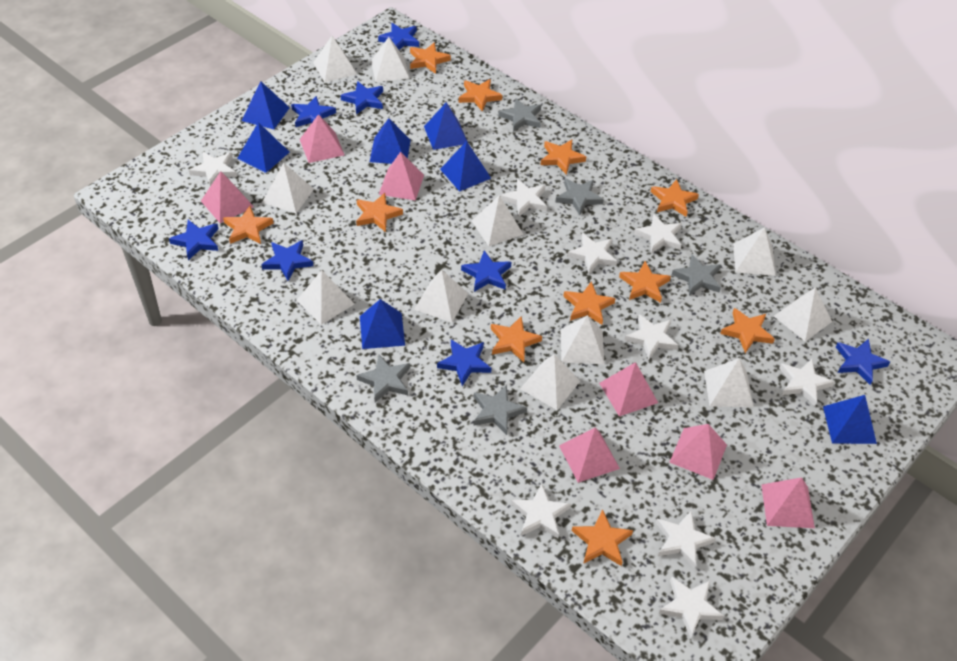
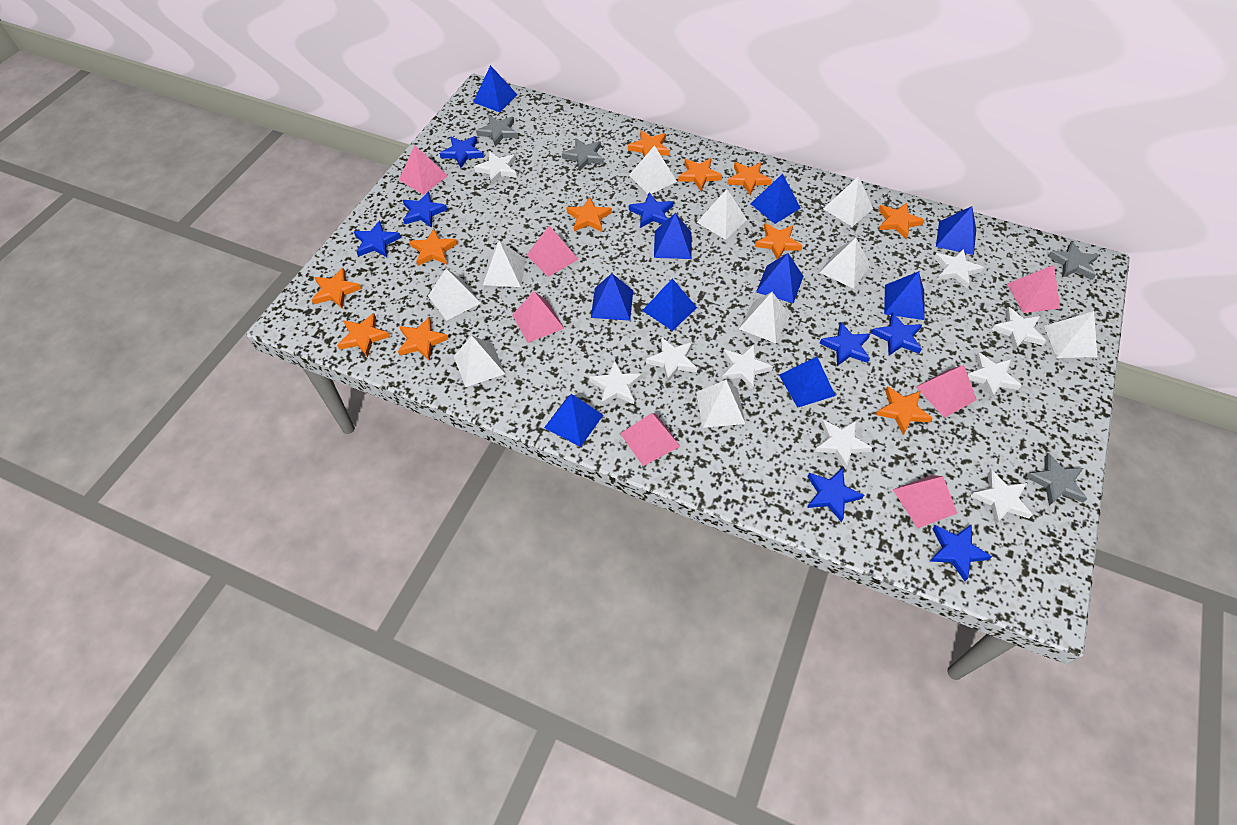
blue pyramid: [237,122,289,173] [242,81,290,129] [360,299,405,349] [370,118,411,164] [424,102,468,150] [440,141,491,192] [823,395,877,444] = 7 -> [473,65,517,112] [544,394,603,447] [591,273,633,321] [642,279,697,331] [654,213,691,259] [751,173,801,224] [756,253,804,304] [779,357,835,408] [884,271,925,320] [936,206,976,255] = 10
grey star: [356,355,410,402] [474,385,527,435] [498,98,541,132] [555,178,604,216] [672,254,721,296] = 5 -> [476,115,518,146] [562,138,604,172] [1026,453,1087,506] [1048,241,1099,280] = 4
white pyramid: [262,163,314,213] [296,270,354,325] [313,36,357,82] [371,37,410,82] [414,269,468,322] [472,195,524,246] [520,354,580,410] [561,315,604,364] [704,358,754,407] [733,227,776,276] [774,288,832,342] = 11 -> [428,269,481,321] [454,336,505,387] [483,240,526,287] [629,145,677,194] [696,380,746,428] [697,189,747,240] [739,292,790,343] [819,238,870,289] [823,176,873,227] [1044,311,1098,358] = 10

